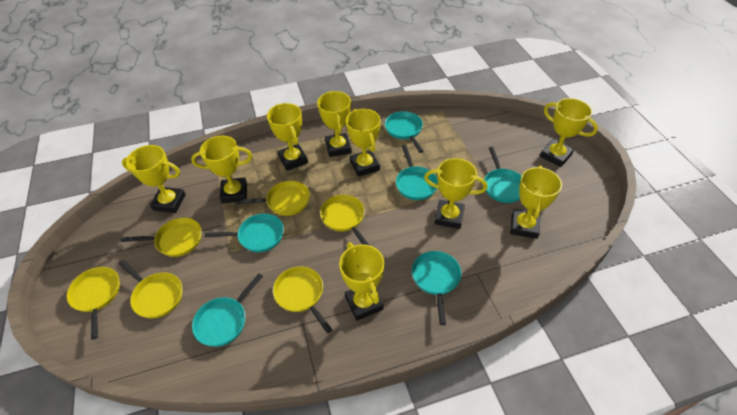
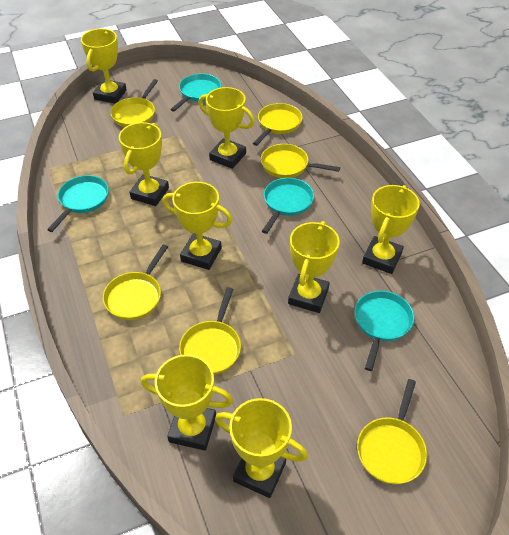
turquoise pan: [192,274,263,347] [205,213,284,252] [385,111,424,153] [396,145,438,200] [412,251,461,325] [484,147,522,203] = 6 -> [47,175,109,232] [170,74,221,112] [262,178,314,234] [355,291,414,371] = 4
yellow trophy: [122,145,186,213] [191,136,252,204] [267,103,308,171] [317,91,352,157] [339,242,384,321] [346,109,381,177] [424,158,487,229] [510,166,562,239] [540,98,598,167] = 9 -> [81,29,127,104] [119,122,169,206] [141,354,233,451] [163,182,232,270] [198,87,255,169] [215,398,308,498] [288,221,340,313] [362,185,420,274] = 8

